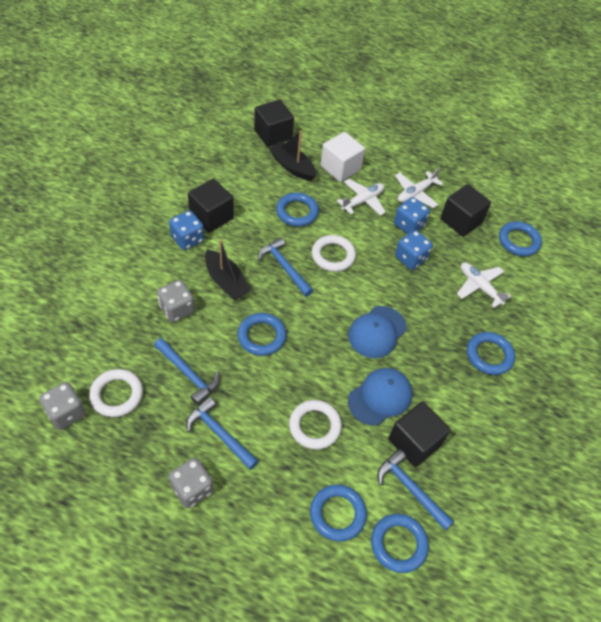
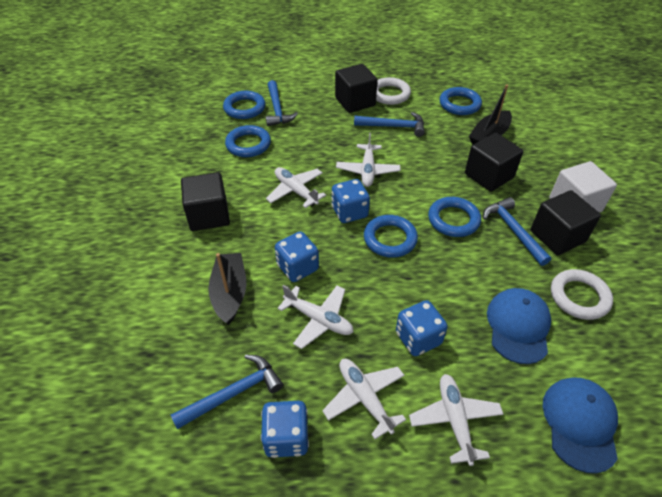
blue dice: [169,210,204,250] [394,197,430,234] [395,230,433,270] = 3 -> [261,401,309,458] [275,231,319,282] [332,179,370,223] [396,300,448,356] = 4
blue ring: [237,313,286,356] [276,193,319,227] [310,484,367,541] [371,514,429,573] [467,332,515,375] [499,221,542,256] = 6 -> [223,91,266,119] [225,125,271,157] [364,215,418,258] [428,197,481,237] [439,87,482,115] = 5
grey dice: [39,382,85,430] [157,280,195,322] [169,458,213,508] = 3 -> none = 0
white plane: [337,179,386,216] [395,168,443,208] [457,262,511,308] = 3 -> [266,167,326,208] [277,285,353,349] [322,359,406,439] [336,133,400,187] [409,374,503,466] = 5
white ring: [89,369,143,417] [289,400,342,450] [312,235,356,272] = 3 -> [376,77,411,105] [551,269,613,320] = 2

